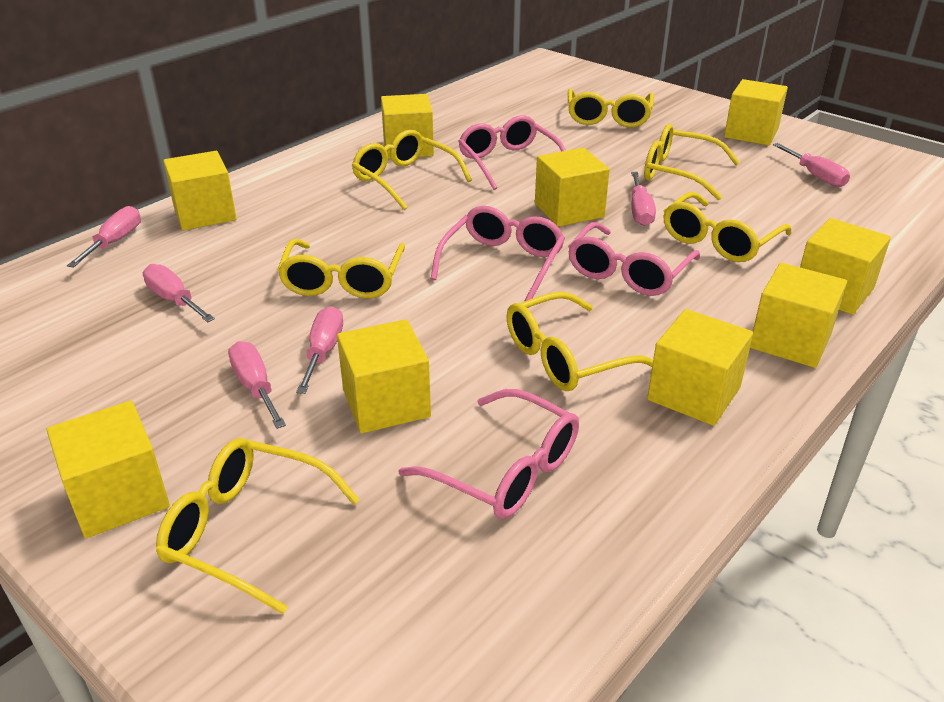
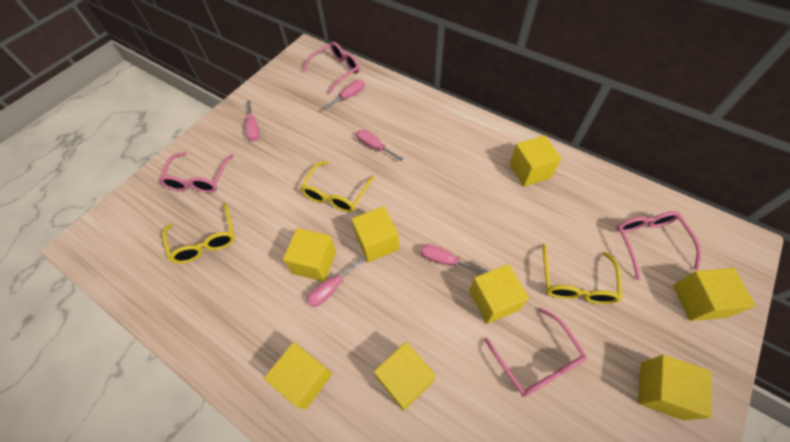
pink screwdriver: [67,206,141,268] [143,264,215,322] [228,341,286,429] [296,306,343,394] [631,172,656,226] [773,143,850,187] = 6 -> [245,101,259,141] [306,256,365,307] [322,80,365,110] [357,130,404,162] [421,244,488,274] = 5
yellow cube: [47,401,170,538] [163,151,237,230] [337,319,431,433] [381,94,434,159] [535,148,610,227] [647,309,753,426] [724,79,788,145] [750,263,847,368] [800,218,891,315] = 9 -> [264,342,332,410] [283,228,336,282] [352,206,399,262] [374,342,436,411] [469,264,529,324] [509,135,562,187] [638,355,712,420] [673,268,756,321] = 8
yellow glasses: [156,438,360,614] [277,239,405,299] [352,129,472,210] [506,291,653,391] [568,88,654,127] [644,124,740,200] [664,192,792,262] = 7 -> [162,202,235,264] [300,161,375,212] [542,244,622,304] = 3

